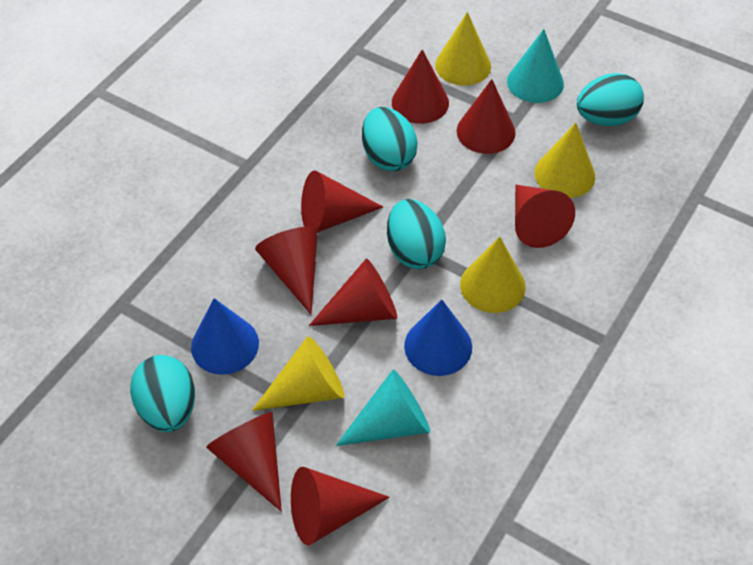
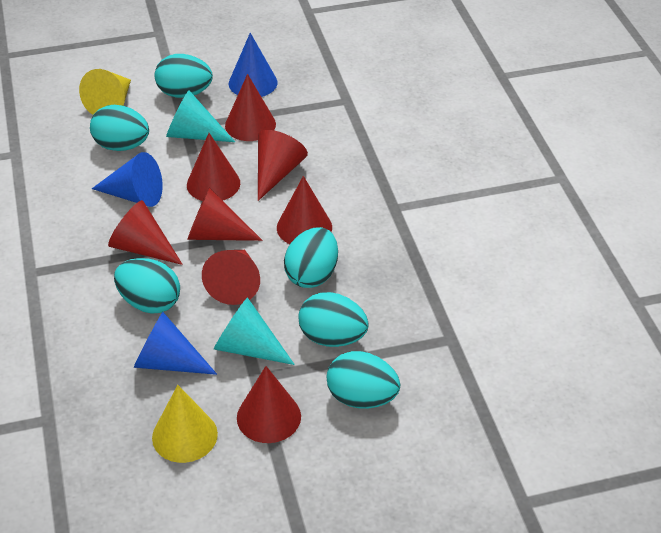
blue cone: [191,298,259,375] [404,299,472,376] = 2 -> [92,152,163,207] [134,312,217,375] [229,33,277,97] = 3
turquoise egg: [130,355,195,432] [362,107,418,171] [387,199,446,269] [577,73,644,126] = 4 -> [90,105,149,151] [114,258,180,314] [155,54,213,98] [284,227,338,288] [298,292,369,347] [327,351,400,409] = 6
yellow cone: [252,336,344,411] [435,12,491,86] [460,237,526,313] [535,123,595,198] = 4 -> [79,69,131,115] [152,385,218,463] = 2

